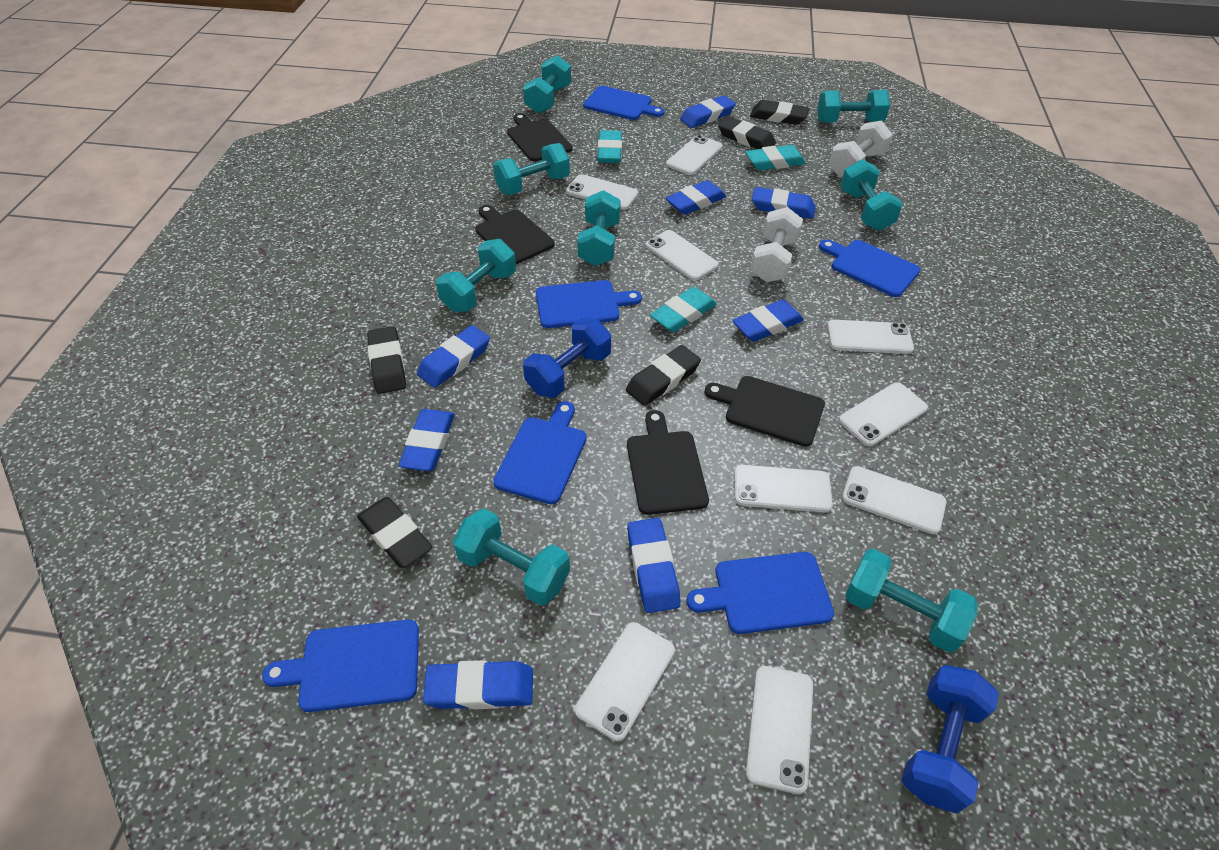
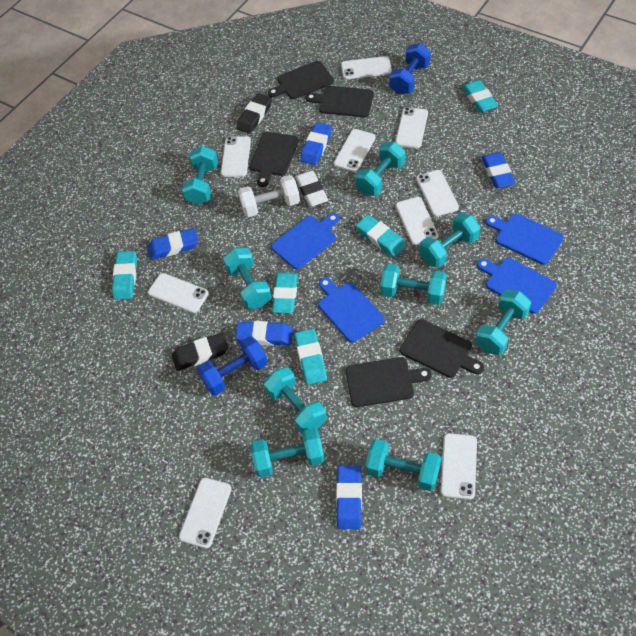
black cutting board: [475,205,555,264] [507,113,572,162] [627,410,709,515] [704,376,825,447] = 4 -> [249,132,299,187] [268,61,334,99] [305,86,374,117] [346,357,432,407] [400,319,484,378] = 5
black eraser: [357,497,432,568] [367,326,406,394] [626,345,701,406] [718,116,776,149] [750,100,809,125] = 5 -> [172,333,228,371] [236,93,272,134] = 2
blue cutting board: [262,620,419,712] [493,401,587,504] [536,280,642,328] [583,86,665,120] [687,552,834,634] [819,240,920,297] = 6 -> [271,213,339,269] [318,278,384,343] [477,258,557,314] [486,214,564,265] = 4
blue eraser: [398,409,455,471] [417,325,490,388] [423,660,533,709] [627,518,681,613] [665,180,726,215] [680,95,736,128] [732,300,804,342] [752,187,816,219] = 8 -> [147,228,198,260] [235,321,293,346] [300,122,332,165] [336,466,362,529] [481,152,516,188] = 5
turquoise dumbbell: [436,239,516,312] [453,508,570,606] [493,143,570,195] [523,55,571,113] [577,190,621,266] [817,90,890,123] [840,159,903,231] [845,549,978,653] = 8 -> [182,146,218,205] [223,248,272,309] [250,428,325,478] [264,367,327,434] [355,142,405,196] [365,439,442,491] [380,264,447,305] [419,213,480,268] [475,290,531,355] = 9
turquoise eraser: [598,130,622,163] [650,287,717,332] [745,145,806,170] = 3 -> [112,251,137,300] [272,272,298,313] [295,329,327,385] [356,215,406,257] [462,80,498,112] = 5
white dumbbell: [751,207,803,282] [829,120,893,178] = 2 -> [238,175,300,217] = 1
white eraser: none = 0 -> [295,170,328,207] = 1

